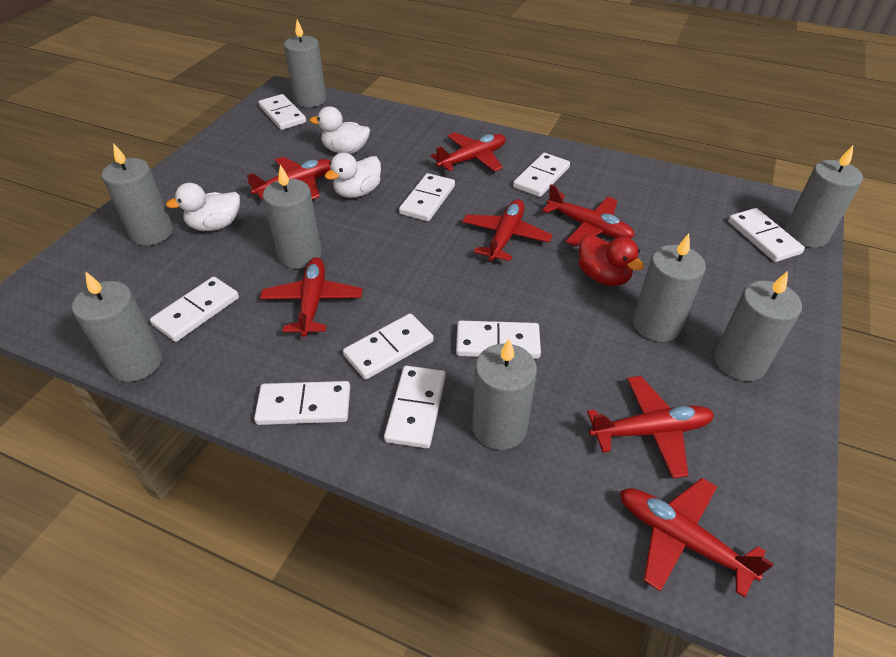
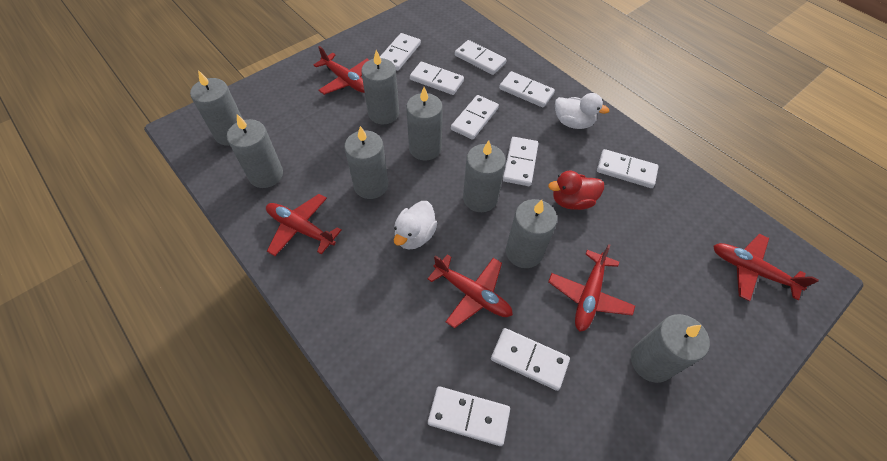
red plane: [247,156,331,199] [260,257,363,337] [431,132,506,172] [462,199,552,261] [542,184,634,246] [587,376,714,478] [620,478,774,598] = 7 -> [266,194,342,256] [314,46,369,95] [428,254,513,328] [548,244,635,331] [713,234,819,301] = 5
white duck: [166,183,240,231] [310,106,370,154] [325,153,381,198] = 3 -> [394,201,438,250] [555,93,609,129] = 2

